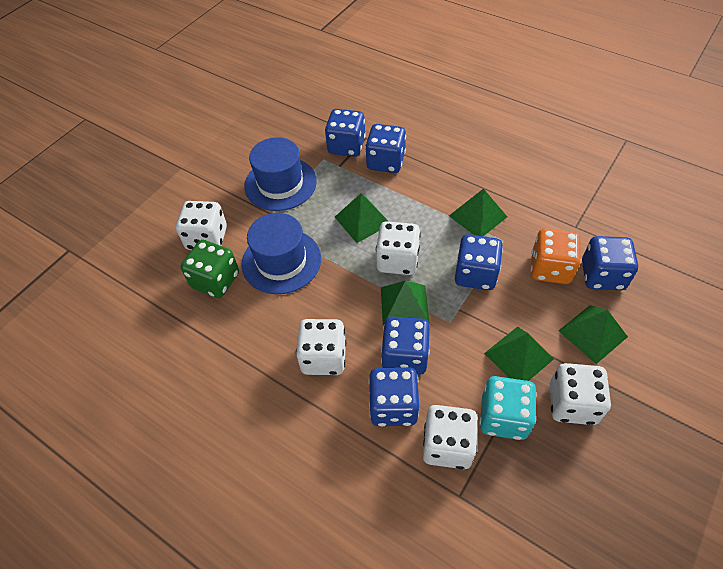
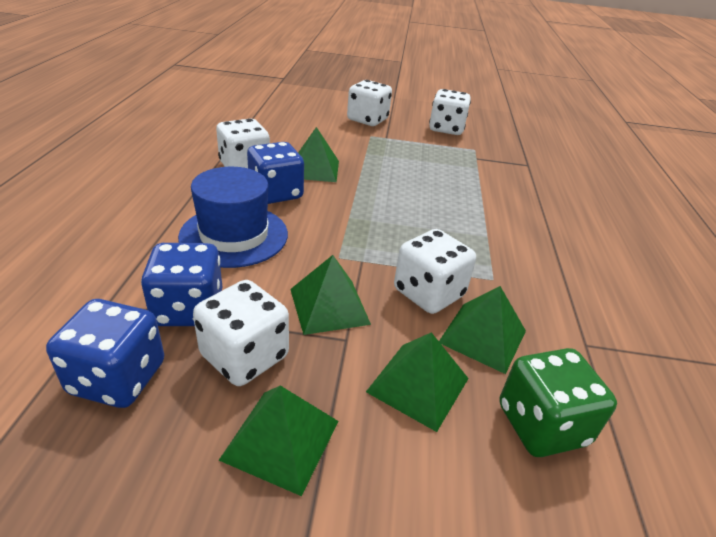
blue dice: [325,109,366,157] [365,124,406,173] [369,367,419,426] [381,317,430,375] [455,234,503,290] [582,236,638,290] = 6 -> [46,299,164,408] [141,243,222,326] [247,142,304,204] = 3
blue hat: [242,213,321,294] [244,137,317,211] = 2 -> [178,167,288,268] = 1
orange dice: [531,228,581,284] = 1 -> none = 0
turquoise dice: [480,376,537,440] = 1 -> none = 0

